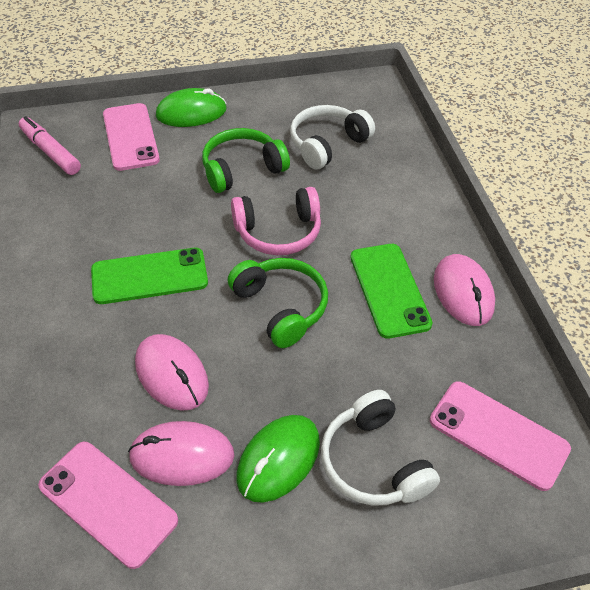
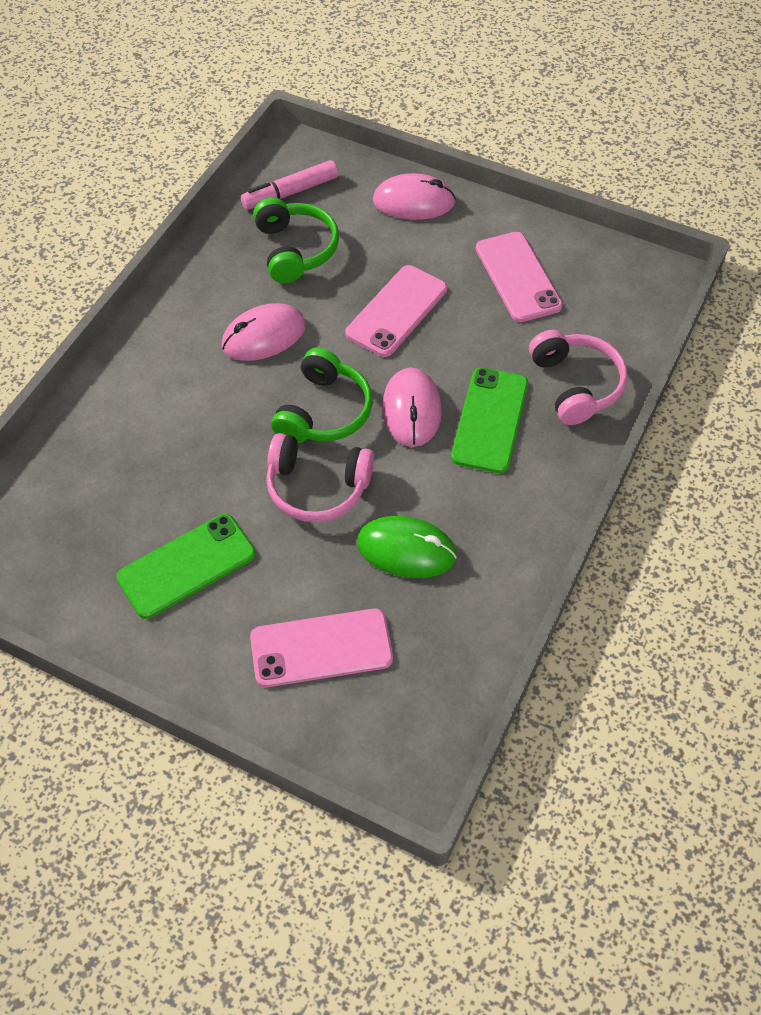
green mouse: [156,88,227,127] [236,415,320,503] = 2 -> [357,516,457,578] = 1
pink headphones: [231,187,321,255] = 1 -> [266,433,374,522] [529,330,627,425] = 2
white headphones: [290,105,375,169] [321,390,440,506] = 2 -> none = 0

